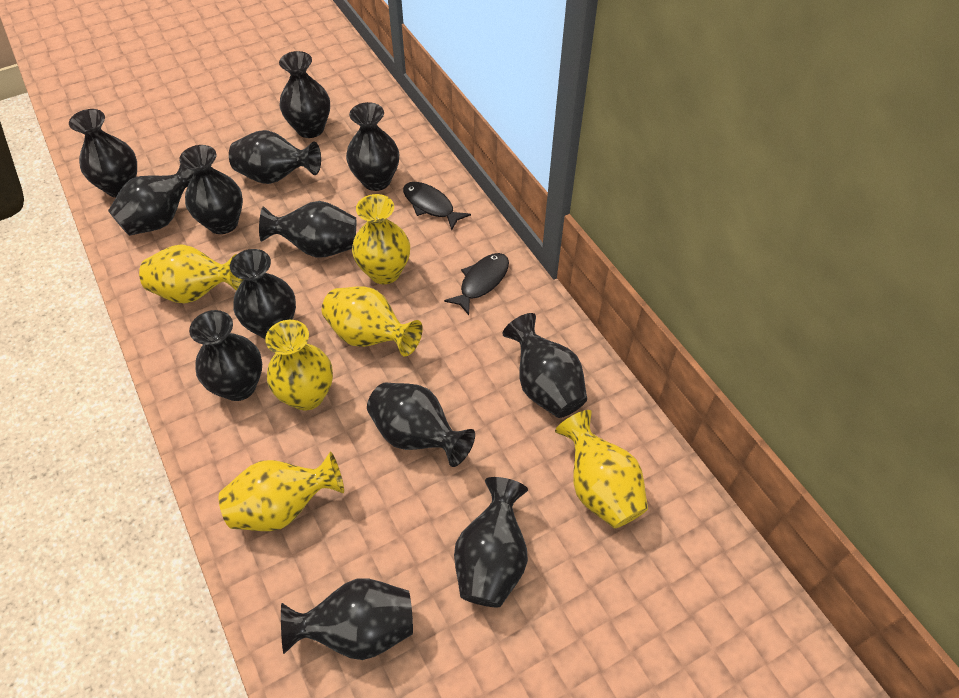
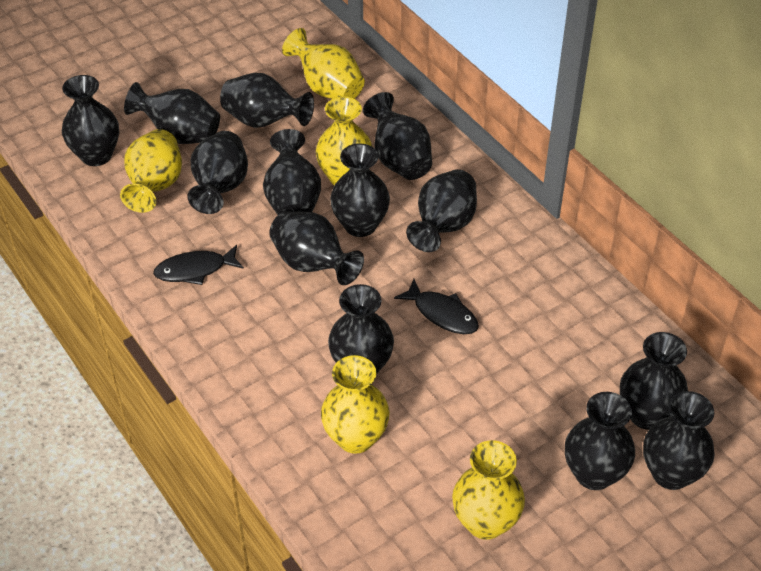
yellow vase: [139,244,243,303] [219,452,344,531] [265,320,333,411] [322,286,423,357] [352,194,410,284] [555,410,648,528] = 6 -> [120,129,182,213] [282,28,365,99] [316,97,373,185] [321,355,390,454] [452,440,525,540] = 5

